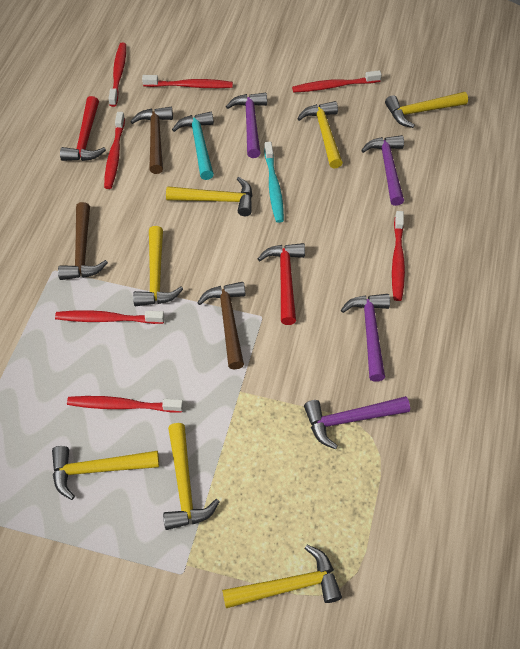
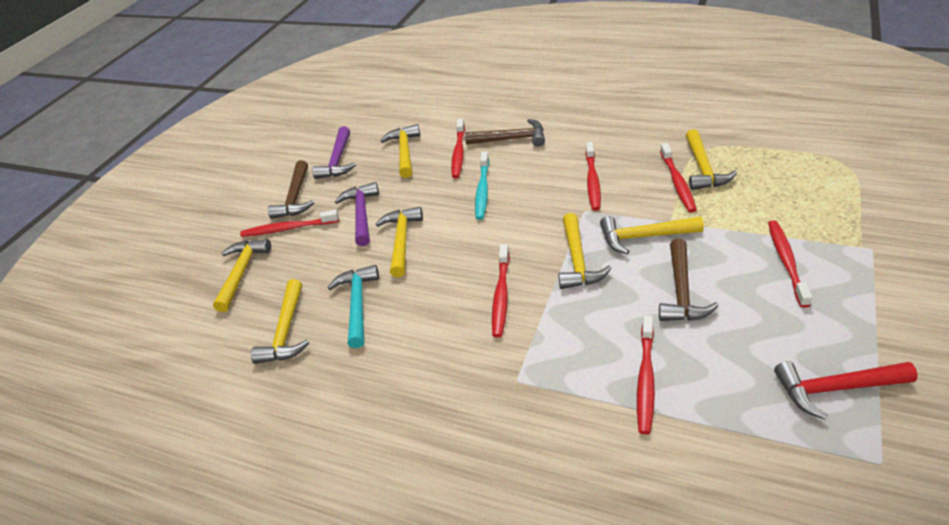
purple hammer: [226,92,267,158] [304,396,410,449] [341,294,390,382] [361,135,404,206] = 4 -> [312,126,356,179] [335,182,379,246] = 2
red hammer: [60,96,106,161] [258,243,305,325] = 2 -> [774,361,918,419] = 1

